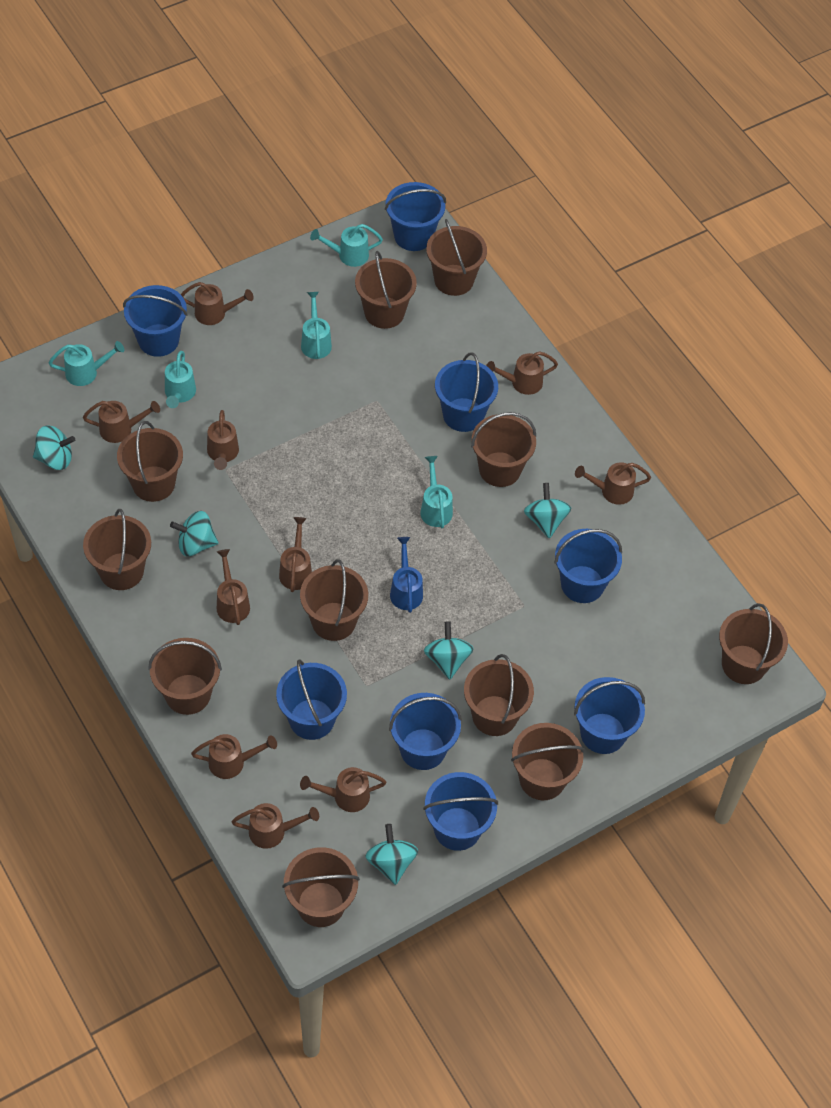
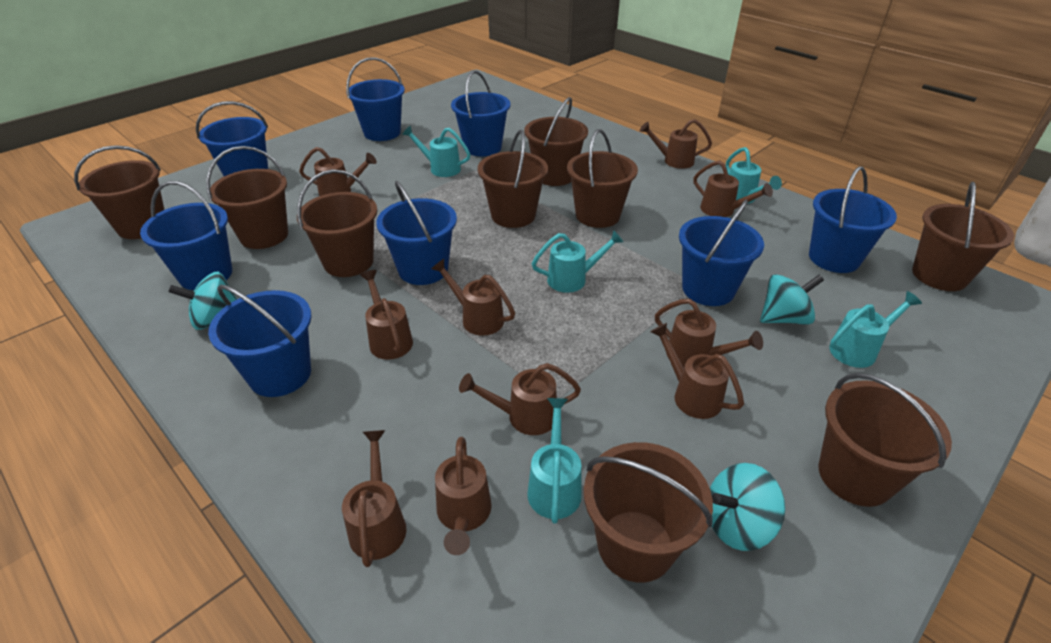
blue watering can: [390,537,423,613] = 1 -> none = 0
brown bucket: [83,509,151,590] [117,421,183,502] [148,638,222,715] [282,847,360,927] [300,559,368,641] [355,251,417,329] [426,219,487,296] [464,654,534,736] [471,412,536,487] [511,723,584,800] [719,603,788,684] = 11 -> [74,145,165,239] [206,146,288,249] [297,169,377,277] [478,130,548,228] [524,97,588,186] [567,129,638,228] [584,442,713,583] [819,373,952,507] [912,182,1014,291] = 9
turquoise spinning top: [33,425,75,470] [170,511,218,556] [366,824,418,885] [424,621,474,679] [524,483,571,538] = 5 -> [168,272,237,330] [710,463,785,551] [760,274,824,325] = 3

